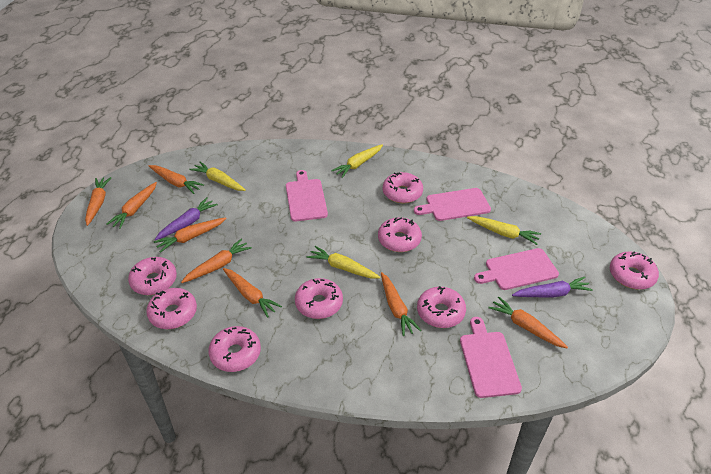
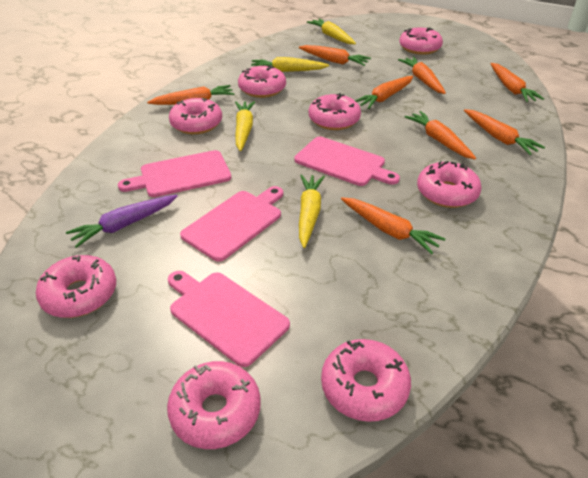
purple carrot: [155,198,218,240] [512,277,593,297] = 2 -> [66,195,178,248] = 1

